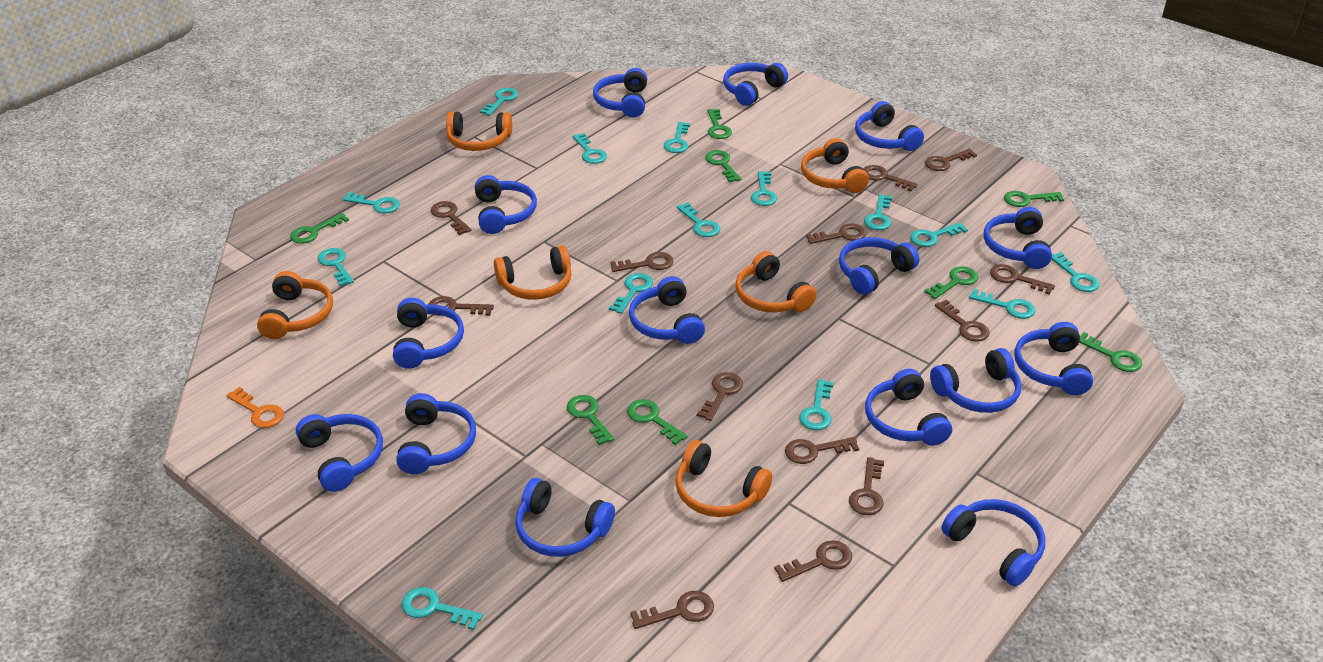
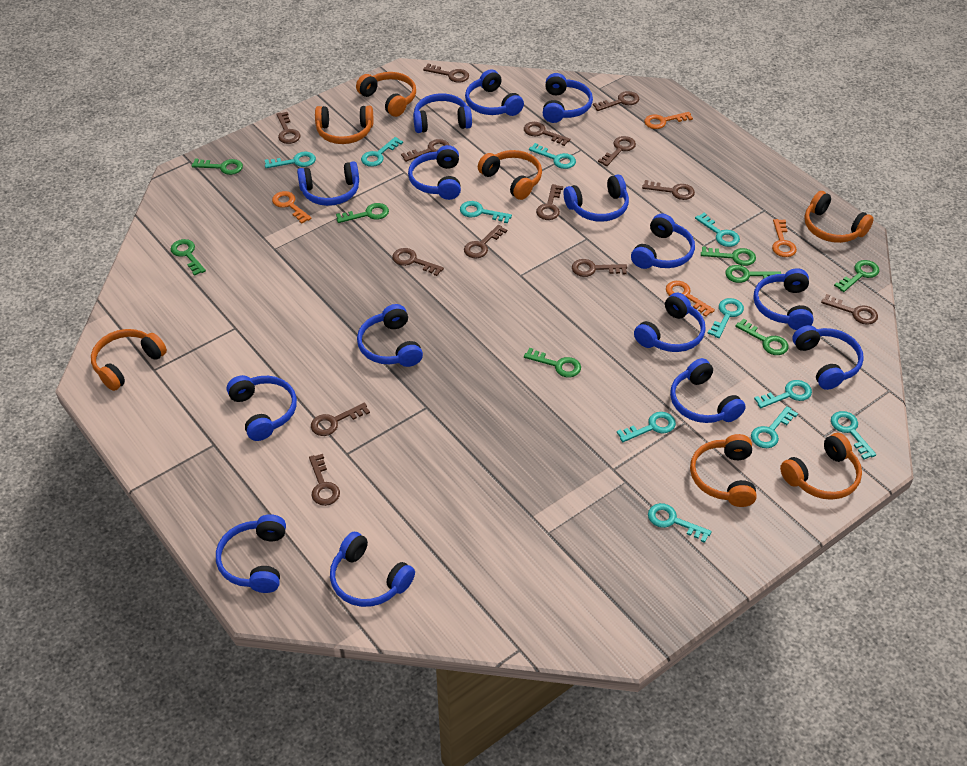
brown key: [429,296,494,316] [431,201,472,235] [611,252,674,272] [630,591,714,629] [697,372,743,421] [774,541,852,582] [785,437,859,464] [806,224,866,244] [849,457,884,515] [863,165,918,191] [925,149,977,171] [935,300,990,342] [990,264,1055,295] = 13 -> [277,112,300,144] [309,454,340,506] [311,403,370,436] [392,248,444,276] [401,139,449,162] [423,64,469,83] [464,225,507,258] [524,122,570,146] [536,184,563,220] [572,259,627,277] [593,91,639,111] [598,136,636,166] [642,180,695,200] [821,294,878,325] = 14
orange headphones: [257,271,333,339] [446,111,512,151] [494,245,571,300] [675,440,772,517] [736,251,817,313] [801,138,869,193] = 6 -> [91,329,167,391] [315,106,373,144] [356,72,416,117] [478,150,542,200] [690,434,757,507] [780,433,862,500] [805,191,874,243] = 7
orange key: [226,387,284,428] = 1 -> [272,191,312,224] [644,112,693,129] [666,281,715,317] [772,219,797,257] = 4
turquoise key: [318,248,354,286] [343,192,400,214] [402,587,483,630] [480,88,518,116] [572,133,607,164] [609,273,653,314] [664,122,690,153] [677,203,720,237] [751,171,777,206] [799,379,834,430] [864,194,892,230] [910,222,968,247] [969,289,1036,319] [1052,252,1100,292] = 14 -> [265,152,316,168] [361,137,403,167] [460,201,512,223] [529,143,576,169] [617,412,676,442] [648,503,712,543] [695,213,740,247] [707,298,744,338] [751,406,798,448] [754,380,812,408] [831,411,876,459] = 11

